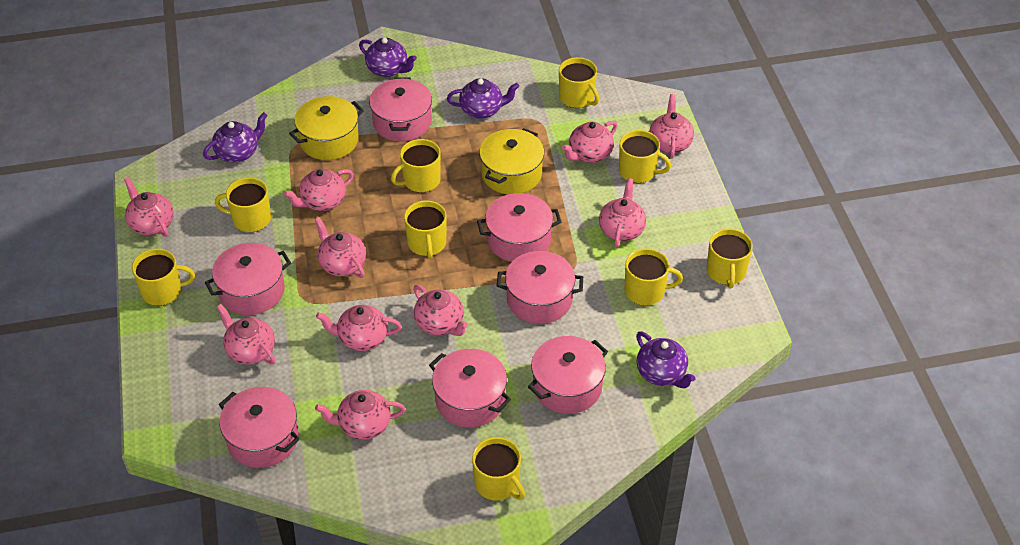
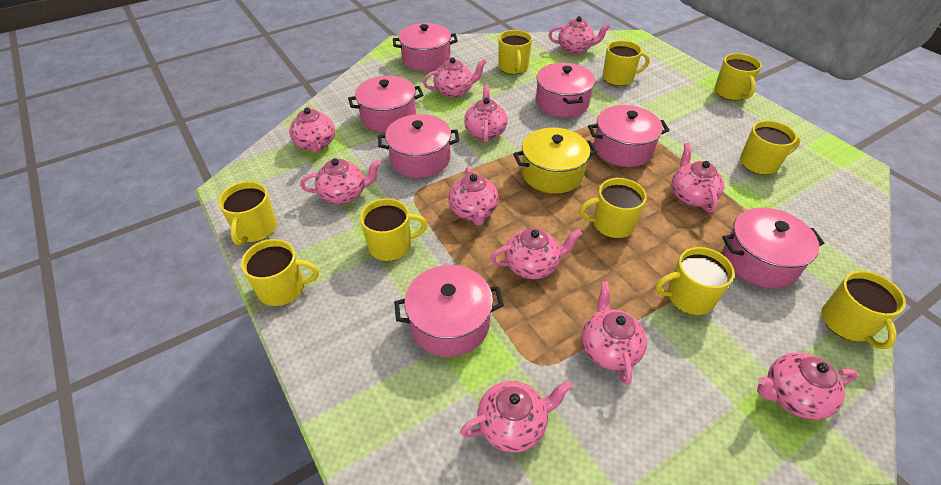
pink teapot: [124,177,173,237] [217,304,275,365] [283,169,354,211] [315,217,366,278] [315,390,405,440] [316,305,402,351] [413,285,468,336] [562,121,617,163] [599,178,646,247] [649,94,694,159] = 10 -> [289,105,335,152] [300,158,381,204] [423,57,487,98] [448,167,499,226] [460,381,572,453] [464,85,508,143] [490,228,582,279] [549,16,610,54] [582,281,647,384] [672,143,724,213] [757,353,858,420] = 11
purple teapot: [203,112,267,163] [359,37,417,77] [447,78,519,119] [636,332,695,388] = 4 -> none = 0
yellow mug: [132,249,195,306] [215,178,271,232] [391,139,441,193] [404,200,446,259] [472,437,525,501] [559,57,599,108] [619,130,671,183] [624,248,683,306] [707,228,753,288] = 9 -> [218,181,277,245] [241,239,319,306] [360,198,427,261] [499,30,532,74] [580,178,647,238] [602,40,650,86] [656,247,735,315] [714,53,762,100] [740,120,800,175] [821,271,906,349] = 10
yellow pot: [289,96,364,160] [479,128,544,194] = 2 -> [513,128,597,194] = 1

